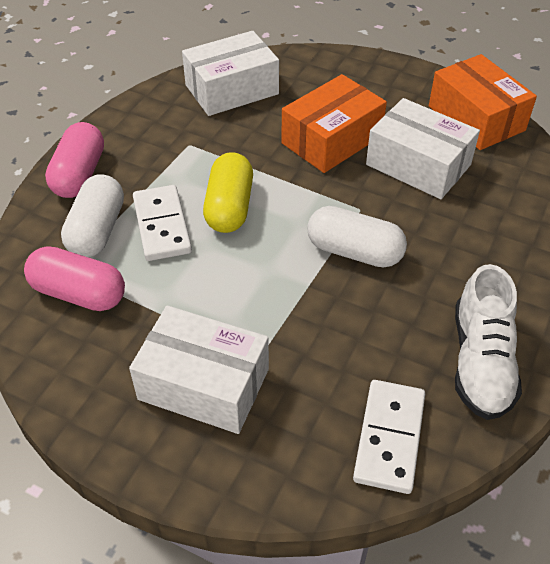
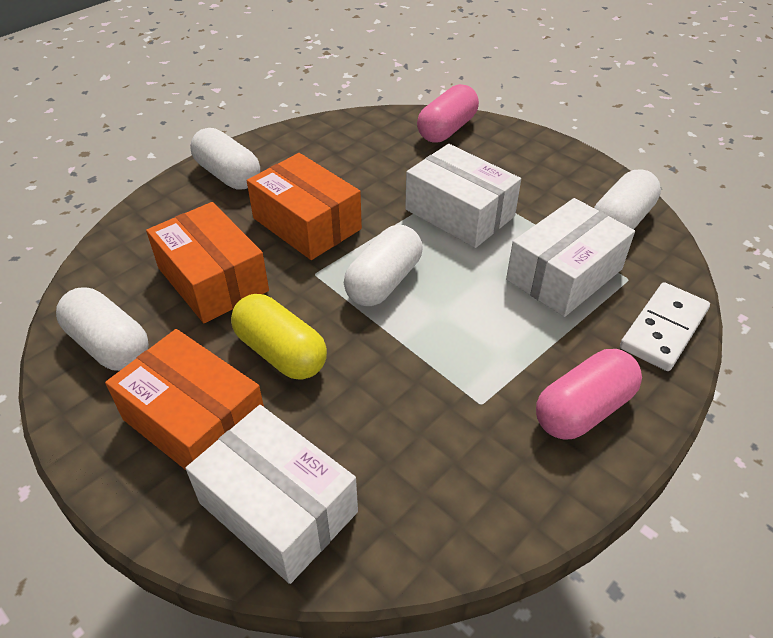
orange box: [281,74,387,173] [429,54,537,150] = 2 -> [105,329,264,470] [146,202,269,323] [247,153,362,260] = 3
white capsule: [61,174,124,257] [307,206,407,268] = 2 -> [56,287,149,371] [190,128,260,189] [344,225,423,306] [594,169,661,229] = 4
white domino: [133,185,192,261] [353,380,425,494] = 2 -> [620,282,710,371] = 1
white shoe: [455,264,522,420] = 1 -> none = 0

